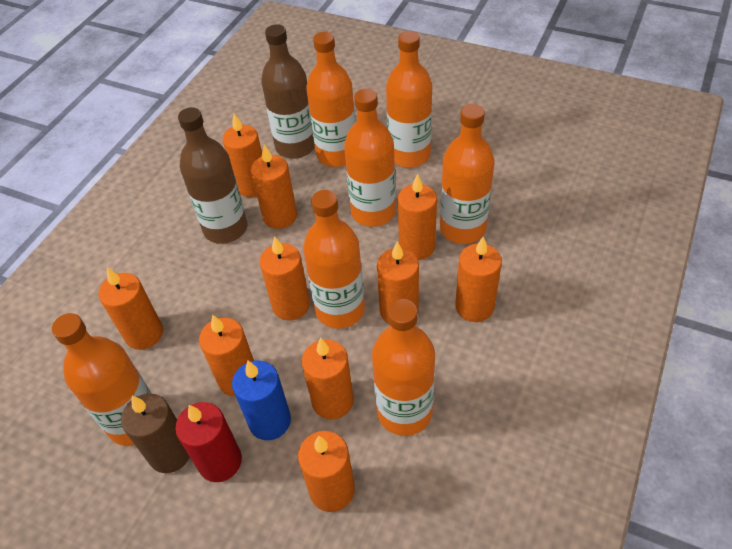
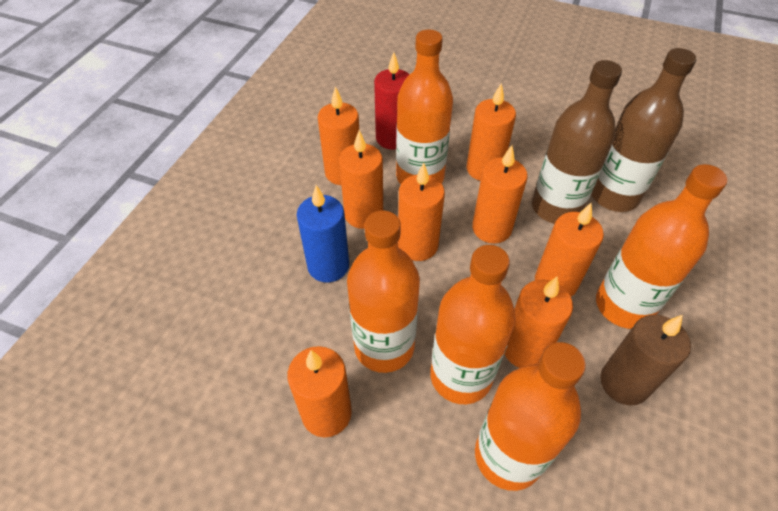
orange bottle: [52,313,152,446] [303,190,365,329] [306,32,356,167] [344,88,396,227] [372,299,435,436] [386,31,432,168] [440,104,494,244] = 7 -> [347,210,420,373] [396,29,453,184] [430,245,516,404] [475,342,586,491] [596,164,727,329] = 5
orange candle: [98,267,163,350] [199,315,254,396] [222,113,262,197] [251,144,297,229] [260,236,310,321] [298,431,355,512] [302,338,354,420] [377,242,419,324] [398,174,437,260] [455,237,502,322] = 10 -> [287,346,352,437] [318,87,359,185] [339,130,383,229] [398,163,445,261] [466,83,516,181] [472,145,528,244] [505,276,573,368] [535,203,604,297] = 8

